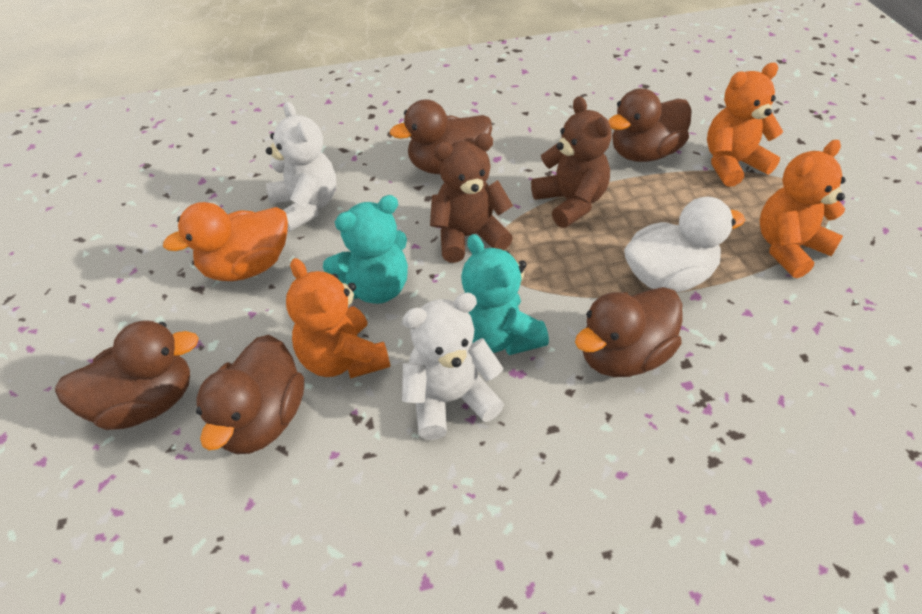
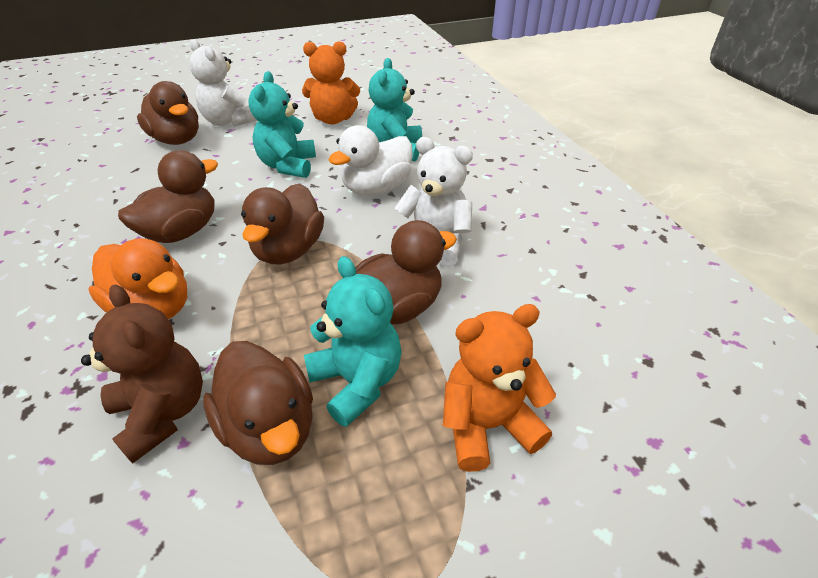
brown teddy bear: [430,133,513,263] [531,96,612,228] = 2 -> [81,285,203,464] = 1
orange teddy bear: [286,258,390,379] [707,63,783,187] [759,140,846,278] = 3 -> [302,41,360,124] [443,304,556,472] = 2
turquoise teddy bear: [323,195,408,304] [461,234,549,355] = 2 -> [248,71,316,178] [304,256,402,427] [367,58,422,162] = 3

